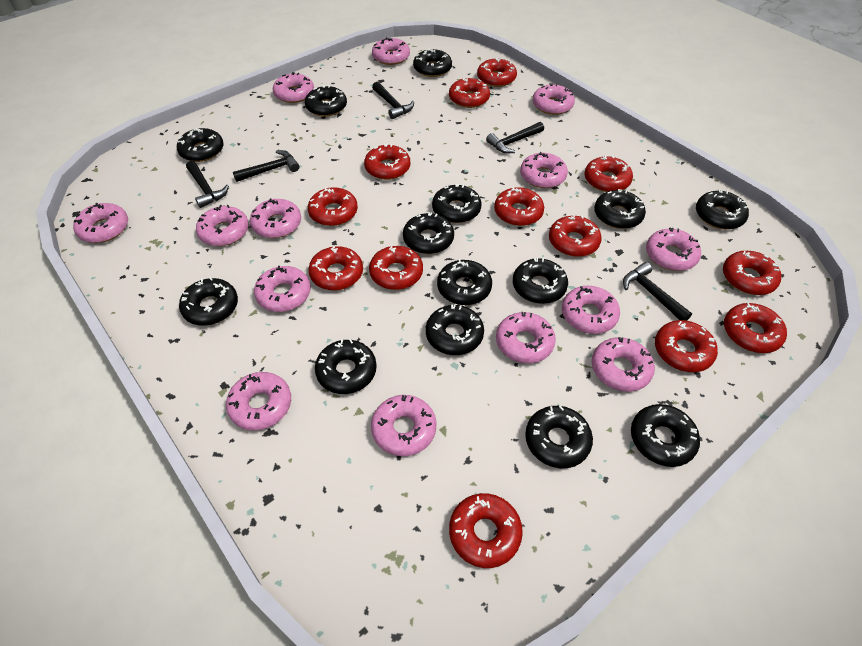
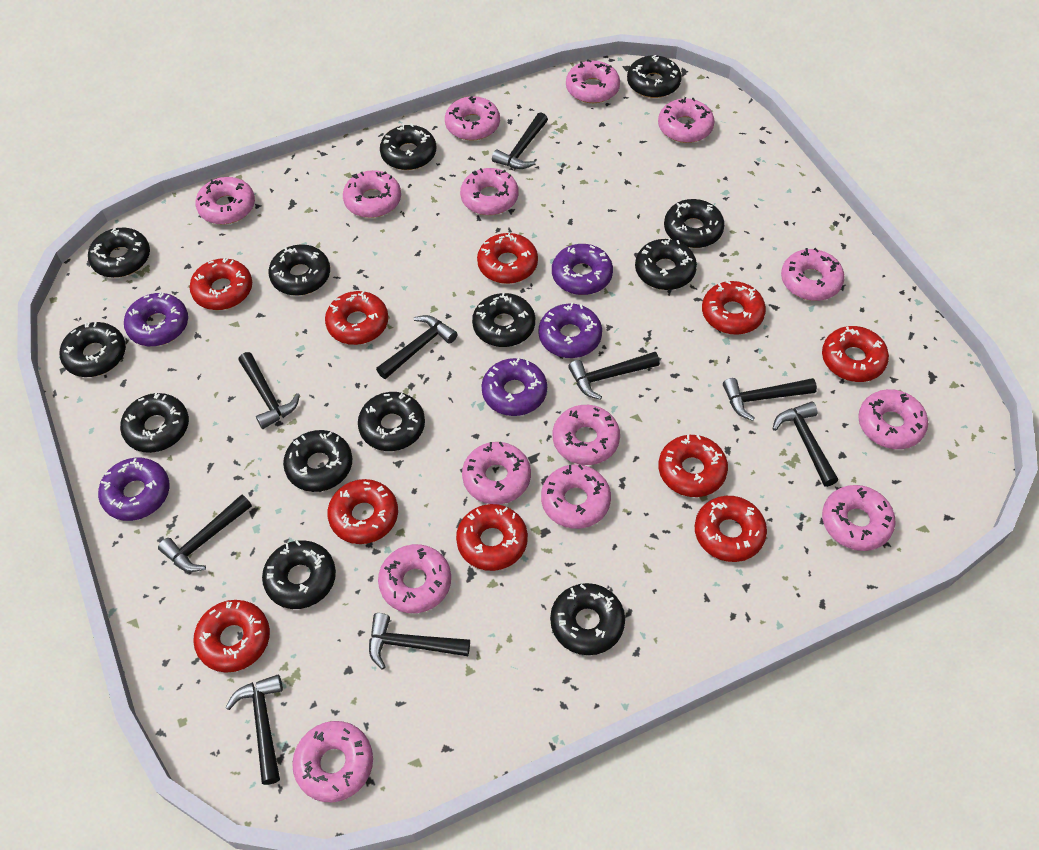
black donut: [177,128,224,162] [179,277,238,326] [305,85,347,117] [315,339,377,394] [403,212,454,254] [413,48,452,77] [426,304,484,355] [432,184,481,223] [437,259,492,305] [513,258,568,304] [525,405,593,468] [594,189,646,229] [631,404,700,467] [696,189,749,229] = 14 -> [60,322,126,377] [88,228,150,278] [120,393,189,453] [262,540,336,609] [269,244,330,296] [283,430,352,492] [358,392,425,451] [380,123,436,170] [472,293,535,347] [550,583,625,655] [627,55,682,98] [635,238,697,290] [664,199,724,248] = 13
black hammer: [186,161,229,208] [233,150,300,182] [372,82,414,119] [486,122,544,153] [623,262,692,321] = 5 -> [158,494,252,572] [226,674,283,785] [239,352,300,429] [369,613,470,669] [376,315,457,379] [492,112,548,169] [568,352,660,400] [723,378,817,421] [772,401,838,487] = 9
purple donut: none = 0 -> [98,458,170,521] [124,292,188,346] [481,358,547,416] [538,303,602,358] [552,244,613,295] = 5
red donut: [308,187,358,226] [308,246,363,290] [364,144,410,180] [369,246,423,290] [449,78,490,108] [449,493,523,568] [477,58,517,87] [494,187,544,226] [549,214,602,257] [584,155,633,192] [655,320,718,372] [723,251,781,295] [724,303,787,353] = 13 -> [190,258,252,310] [193,600,270,673] [325,291,388,345] [327,479,398,544] [456,504,528,571] [477,232,538,284] [659,435,728,497] [695,496,767,562] [702,281,766,335] [822,326,889,382] = 10

